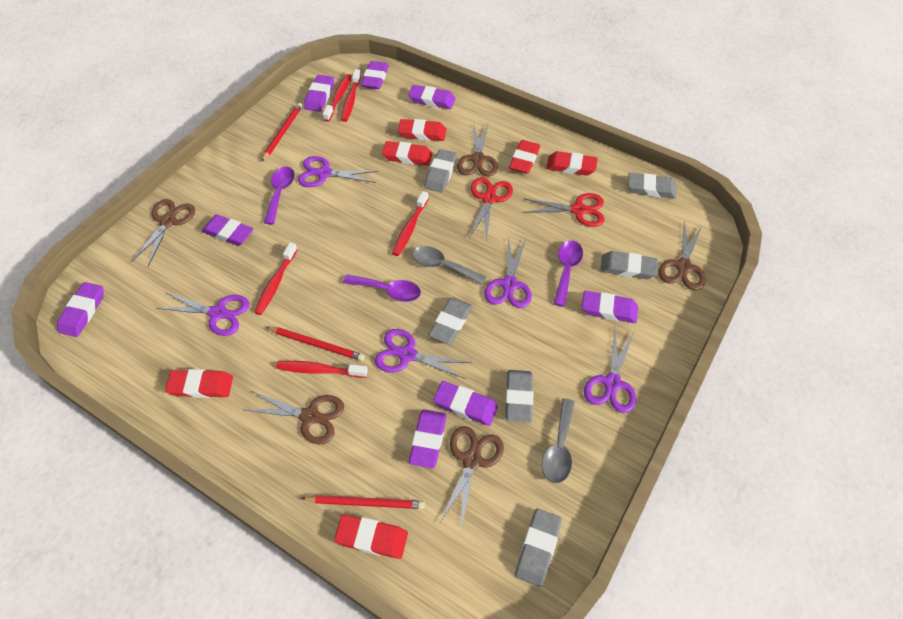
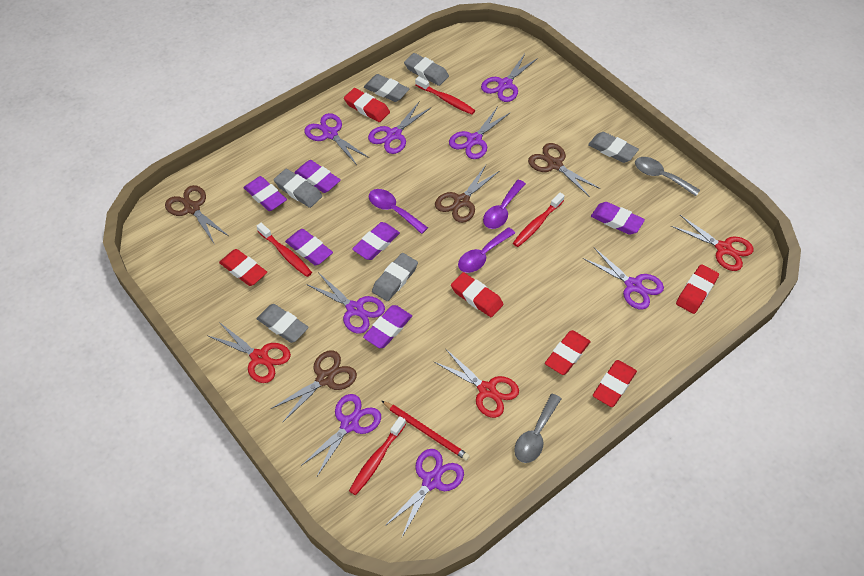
brown scissors: [131,199,195,266] [242,391,344,445] [439,426,504,530] [457,122,498,176] [658,221,706,290] = 5 -> [165,185,229,245] [271,350,357,423] [435,165,499,223] [528,143,601,197] = 4
purple eraser: [57,282,104,337] [202,214,254,246] [304,75,334,112] [361,61,389,89] [408,85,455,109] [409,409,447,468] [433,381,498,426] [582,291,638,323] = 8 -> [243,176,287,211] [285,229,333,265] [294,160,341,193] [352,222,400,260] [363,305,412,348] [591,202,645,235] = 6
purple scissors: [157,292,249,336] [298,156,379,187] [375,329,472,379] [484,238,532,308] [584,328,636,413] = 5 -> [301,394,381,476] [304,113,369,165] [306,272,385,334] [368,102,432,154] [384,449,464,539] [449,108,511,159] [481,54,538,102] [583,248,664,310] = 8
red pencil: [262,103,302,161] [266,327,365,361] [301,495,425,509] = 3 -> [382,401,470,461] = 1
red scissors: [469,177,513,242] [523,193,605,227] = 2 -> [207,322,291,383] [434,348,519,418] [671,215,753,271] = 3
red toothbrush: [254,242,298,315] [276,361,368,378] [323,74,352,122] [341,69,361,122] [392,191,429,256] = 5 -> [257,223,312,277] [349,416,406,495] [415,76,475,115] [513,193,565,247] = 4

